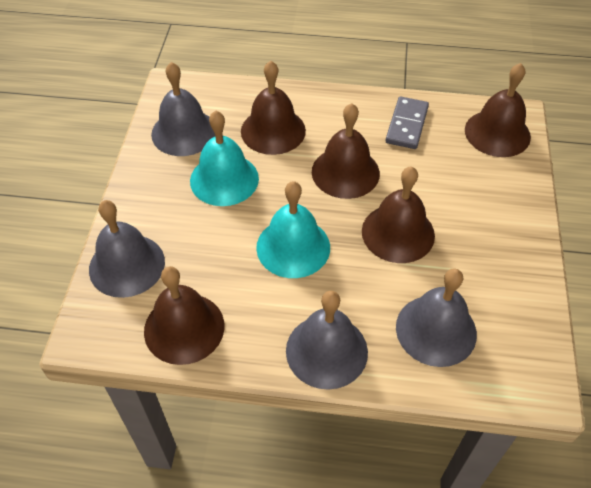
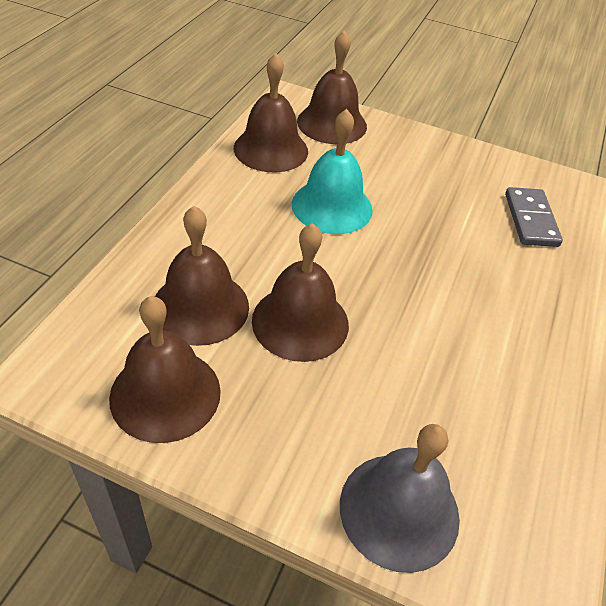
grey bell: [89,200,165,298] [151,62,215,156] [286,291,368,390] [396,268,477,367] = 4 -> [340,424,460,573] = 1
turquoise bell: [190,111,259,206] [256,181,330,278] = 2 -> [292,109,373,234] = 1

